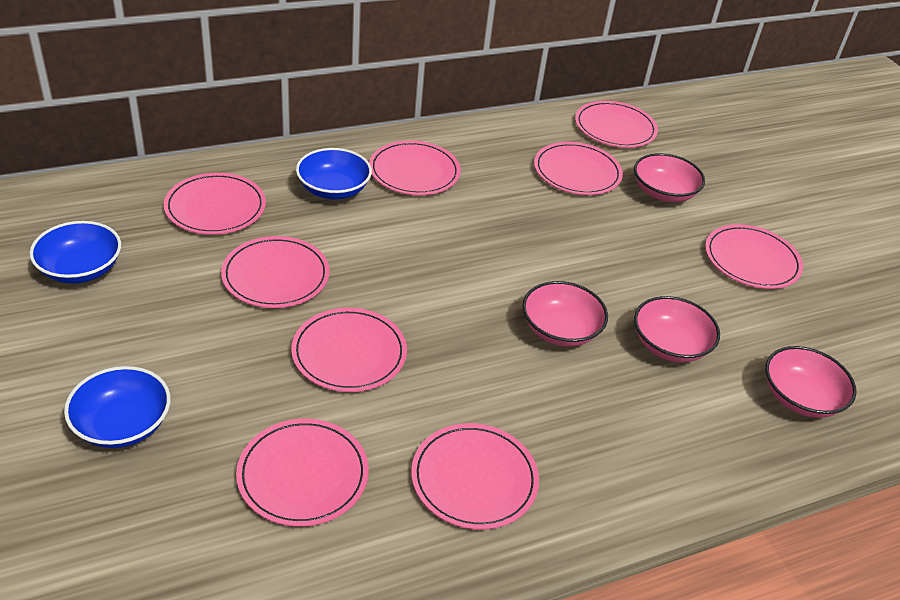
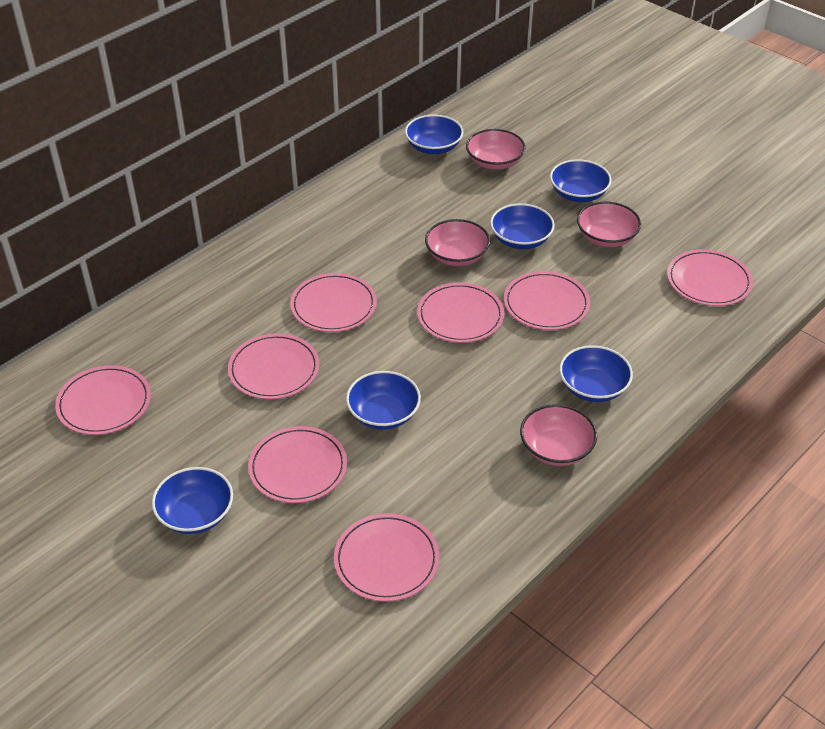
blue bowl: [30,221,121,284] [64,366,170,448] [296,148,372,199] = 3 -> [152,467,233,534] [346,371,421,430] [405,115,464,154] [490,203,555,249] [550,159,612,202] [559,345,633,402] = 6
pink plate: [164,173,266,235] [221,236,330,308] [236,419,369,527] [291,308,407,392] [369,141,461,195] [411,423,539,530] [534,142,623,195] [575,101,658,148] [705,224,803,289] = 9 -> [55,365,151,435] [228,333,319,399] [248,426,347,503] [290,273,377,332] [334,513,439,602] [417,283,504,343] [504,271,590,330] [667,249,753,306] = 8

